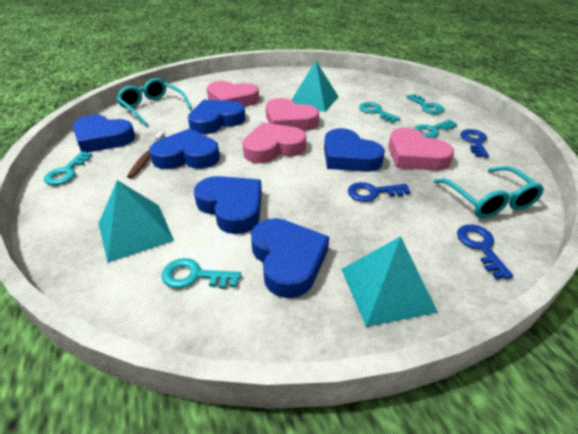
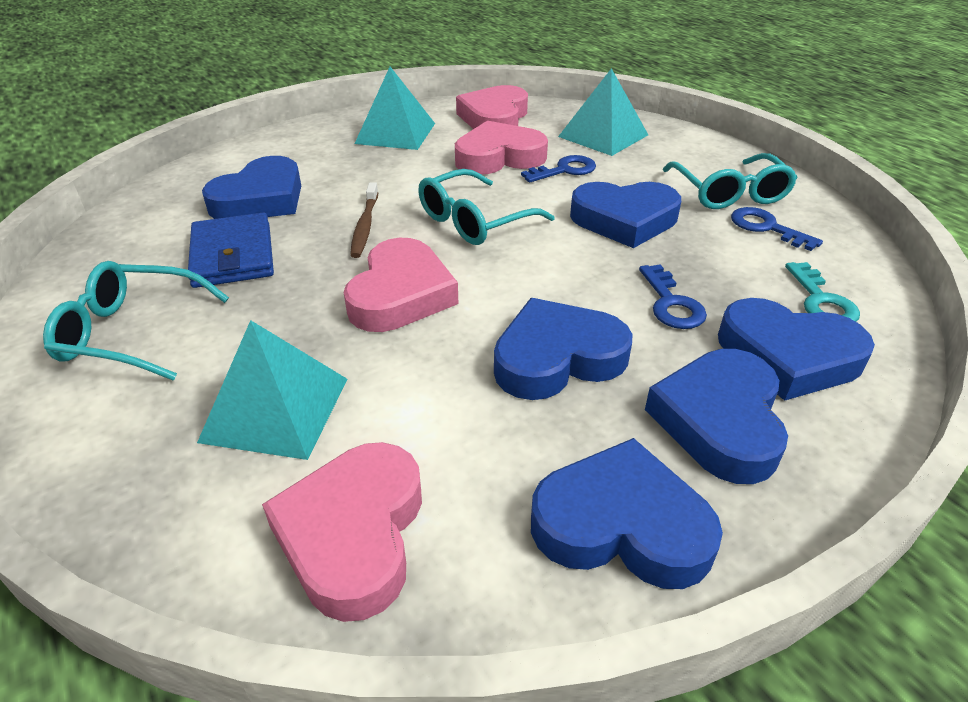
blue wallet: none = 0 -> [188,213,274,288] = 1
turquoise glasses: [117,78,192,126] [433,166,544,218] = 2 -> [43,261,229,381] [418,169,555,245] [663,153,798,209] = 3
turquoise key: [44,152,92,185] [162,258,241,289] [359,102,400,123] [407,94,445,114] [414,120,457,138] = 5 -> [785,262,860,322] = 1

